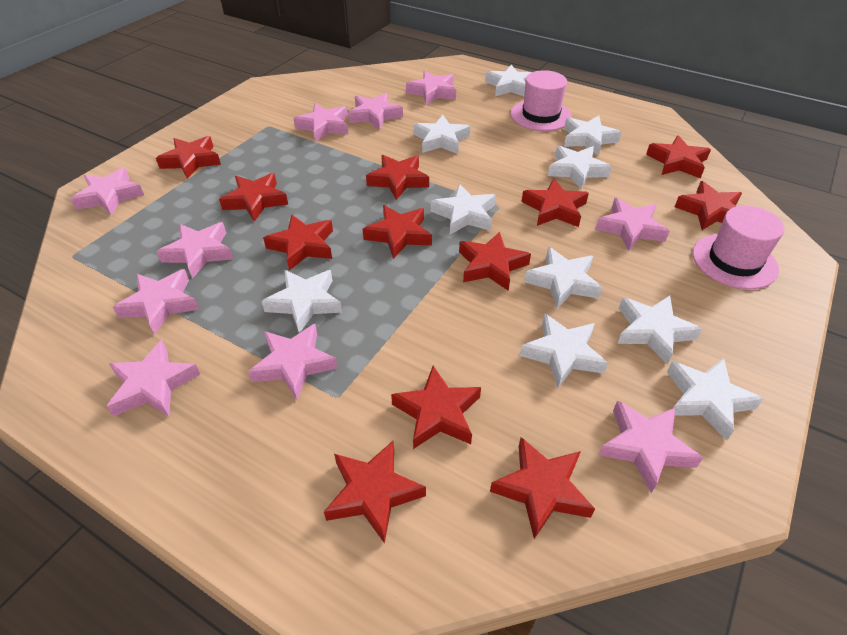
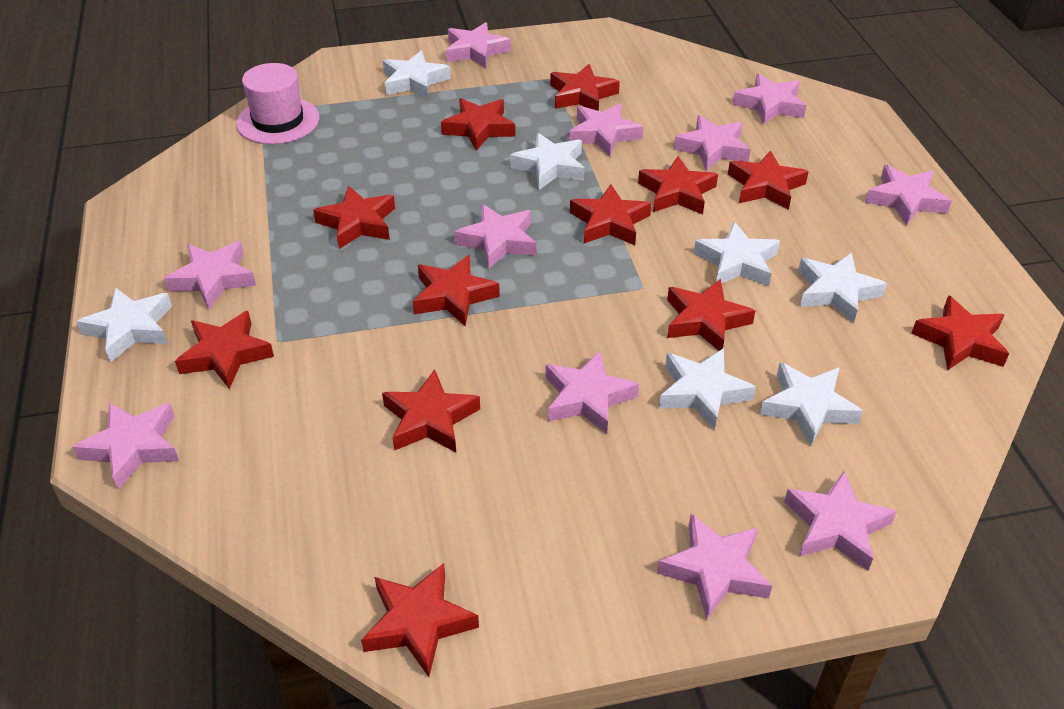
pink hat: [510,70,572,131] [693,206,784,289] = 2 -> [236,63,320,144] = 1
pink star: [71,167,144,216] [106,340,200,417] [113,269,199,335] [157,222,233,279] [248,324,338,400] [294,103,348,142] [348,93,403,130] [406,71,456,105] [595,198,669,251] [599,401,703,493] = 10 -> [73,402,179,490] [164,241,256,309] [446,22,511,69] [454,204,536,269] [545,351,639,434] [569,103,643,157] [657,514,772,621] [674,115,751,171] [733,73,807,124] [784,471,897,571] [865,165,952,226] = 11
white star: [262,270,342,333] [414,115,470,154] [431,184,496,234] [485,65,532,96] [520,313,608,388] [524,247,602,309] [548,146,612,190] [564,116,621,156] [617,296,702,365] [667,358,763,440] = 10 -> [76,288,172,363] [383,51,451,99] [510,133,585,190] [659,348,756,431] [694,222,780,287] [760,362,863,446] [798,253,887,323] = 7

